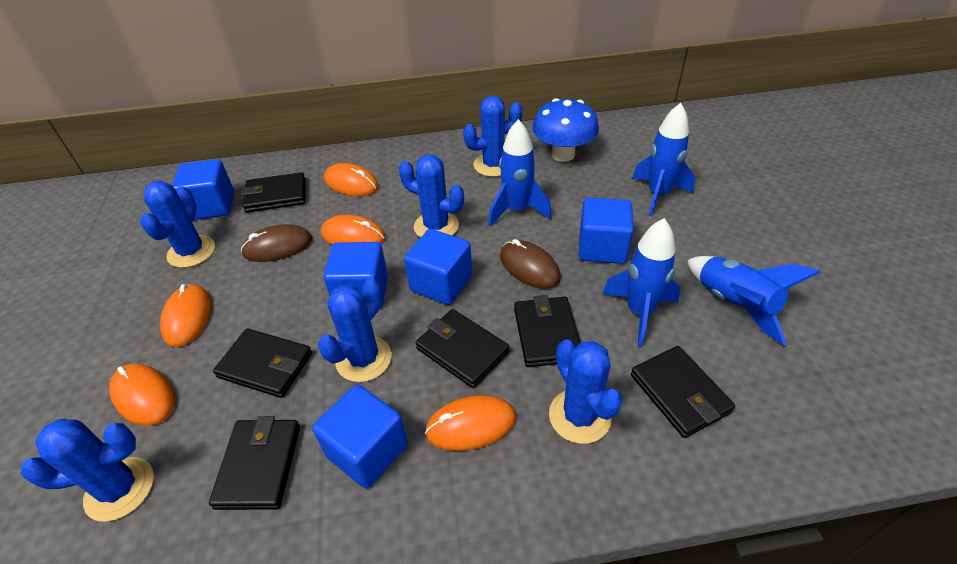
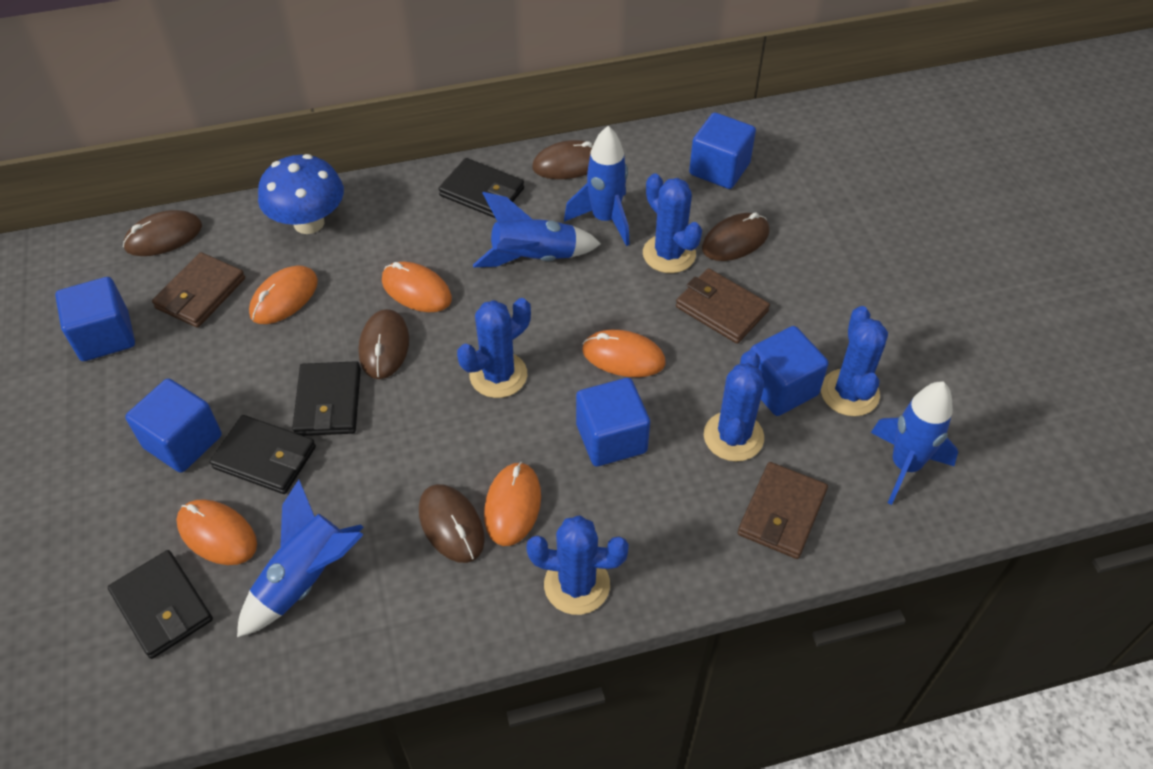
black wallet: [209,416,300,510] [213,329,312,398] [241,172,306,213] [415,309,509,388] [514,295,580,367] [631,346,735,438] = 6 -> [108,550,213,659] [210,415,316,494] [292,361,361,436] [439,158,524,218] = 4
blue cactus: [21,419,154,522] [140,181,215,268] [318,277,392,382] [399,155,464,238] [463,96,522,177] [549,340,623,444] = 6 -> [457,298,531,398] [526,515,629,615] [643,174,702,273] [704,350,764,462] [821,306,888,416] = 5
brown mouse: [241,224,312,262] [500,239,561,289] = 2 -> [123,210,202,256] [359,309,409,379] [419,484,485,563] [532,140,594,179] [702,212,770,261] = 5
brown wallet: none = 0 -> [152,252,245,328] [676,268,770,344] [738,462,828,559] = 3

